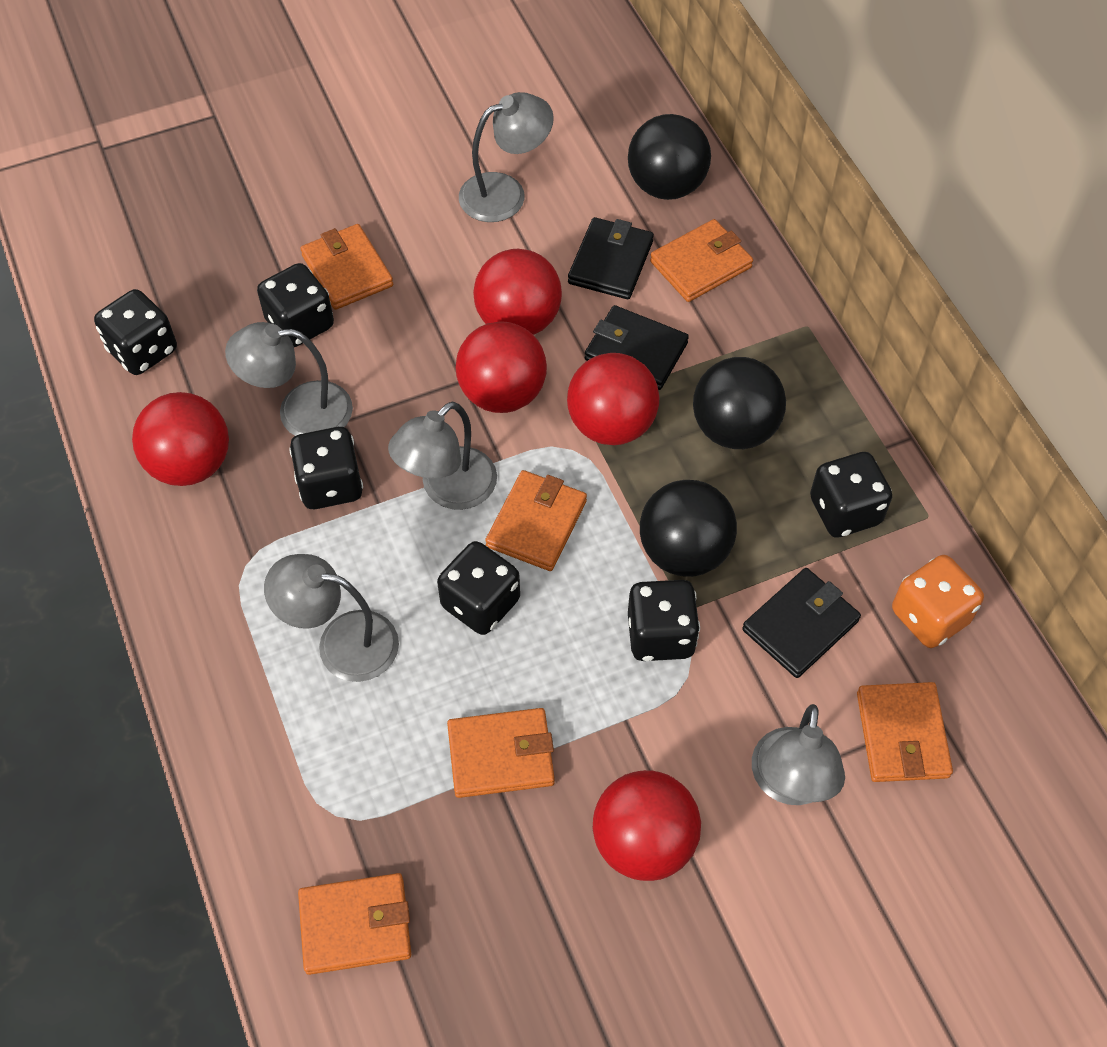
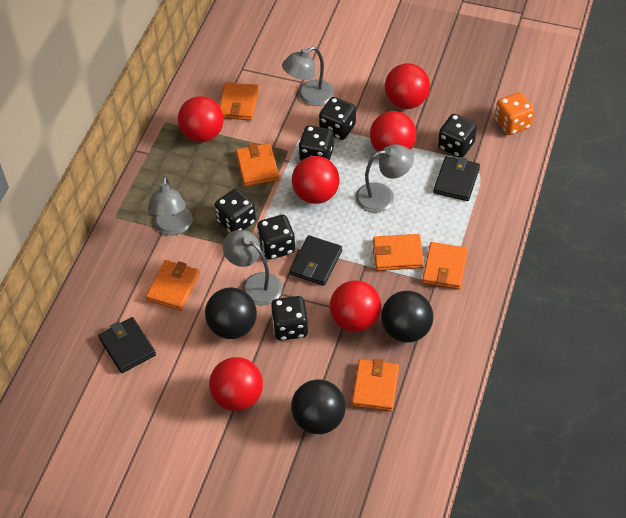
grey lamp: [225,322,353,436] [264,554,399,682] [388,401,497,510] [459,92,554,222] [752,704,845,805] = 5 -> [148,176,193,235] [223,230,282,306] [282,47,334,106] [355,144,414,213] = 4
red ball: [132,392,229,486] [455,321,547,413] [473,249,562,335] [567,353,660,445] [593,770,701,881] = 5 -> [178,96,224,142] [209,357,263,411] [292,156,340,204] [330,280,381,332] [370,111,416,152] [385,63,430,109] = 6

